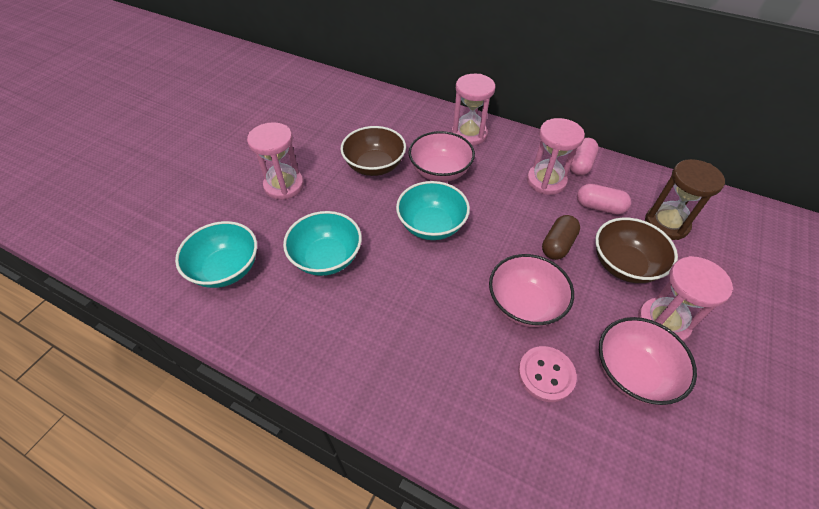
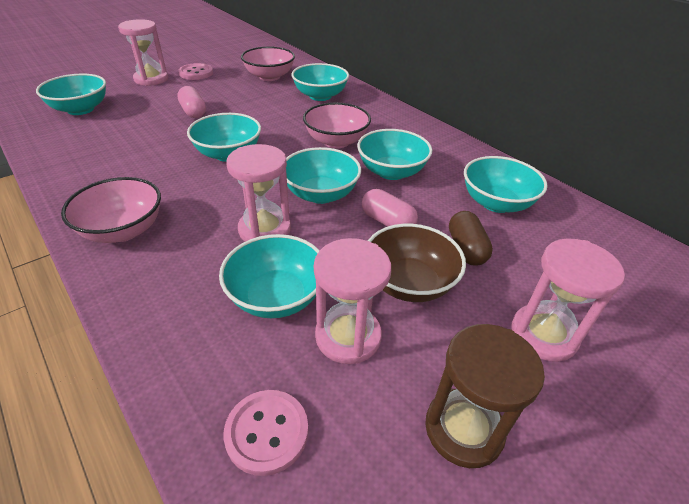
brown bowl: [341,126,406,176] [595,218,678,283] = 2 -> [368,224,466,302] = 1
pink button: [518,346,577,402] = 1 -> [178,63,213,80] [224,390,308,476] = 2
turquoise bowl: [175,221,257,288] [283,211,362,276] [396,181,470,240] = 3 -> [36,74,106,115] [187,113,261,162] [219,234,320,318] [286,147,361,204] [291,63,349,101] [357,129,432,180] [464,156,548,213] = 7

